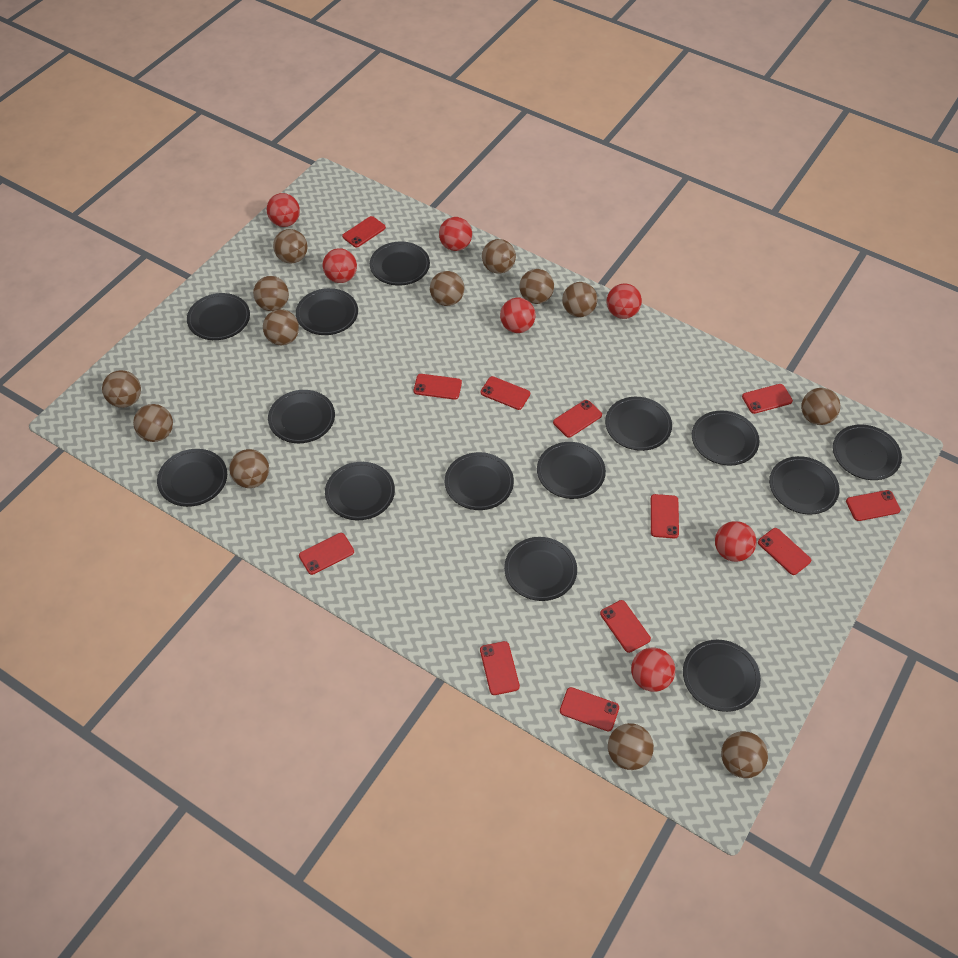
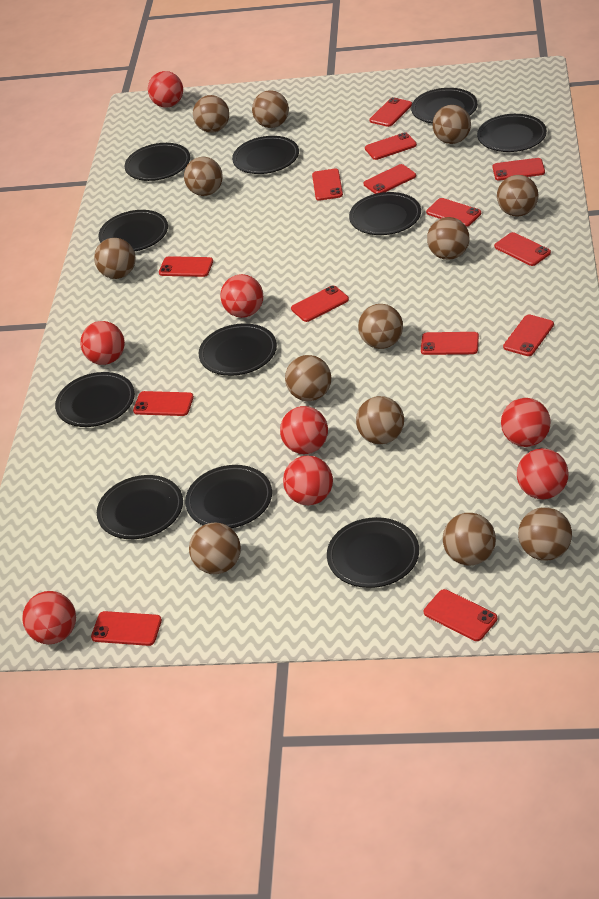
black plate: [157,449,227,507] [187,293,250,340] [268,390,335,443] [296,288,358,335] [325,462,395,520] [370,242,430,286] [445,452,514,510] [504,537,577,601] [537,442,606,499] [605,397,672,451] [683,640,761,712] [692,411,760,466] [769,456,839,515] [833,424,902,480] = 14 -> [55,372,135,427] [97,475,183,539] [98,210,168,252] [124,143,190,181] [185,465,272,528] [199,323,277,376] [232,136,299,174] [327,517,419,588] [349,192,421,235] [411,88,478,124] [477,114,547,152] = 11
red ball: [267,193,300,227] [323,248,357,283] [439,217,472,251] [500,298,536,333] [607,284,642,319] [631,648,675,692] [715,521,757,562] = 7 -> [22,591,76,644] [80,321,125,365] [148,71,183,108] [220,274,263,318] [280,406,328,454] [283,455,333,505] [501,398,551,447] [517,448,569,499] = 8
red phone: [299,533,354,575] [342,216,386,248] [414,374,462,400] [480,376,530,410] [480,641,520,695] [553,400,602,438] [560,687,619,732] [600,600,651,653] [651,494,679,539] [742,384,793,414] [758,528,811,575] [846,490,901,521] = 12 -> [91,611,162,646] [133,391,194,416] [159,256,213,277] [291,285,349,322] [312,169,343,201] [364,164,416,194] [365,132,417,160] [369,97,412,127] [421,332,479,355] [424,589,497,641] [426,198,481,227] [493,158,545,181] [494,232,551,266] [503,314,554,356] = 14

